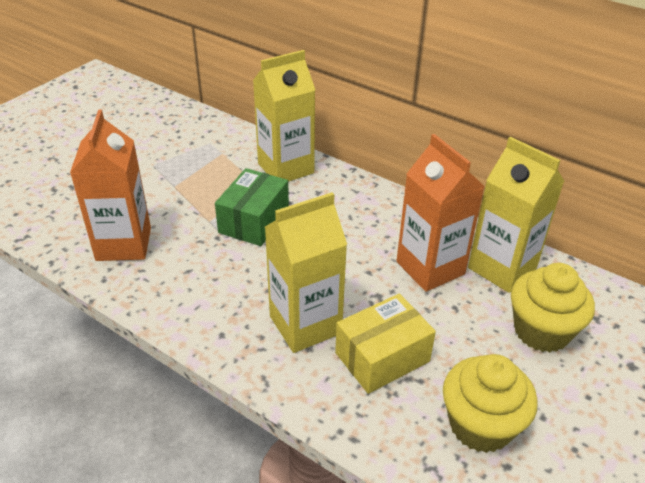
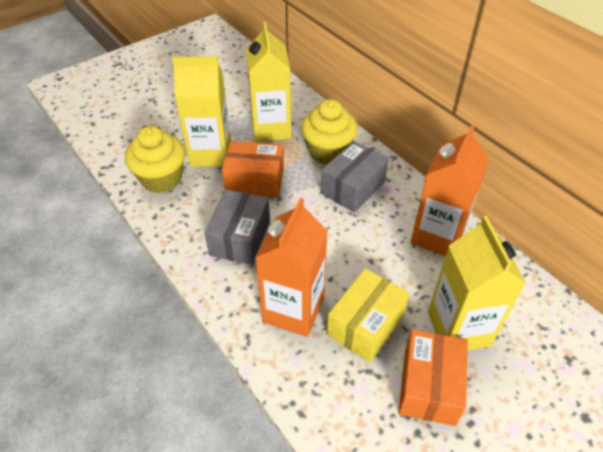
green box: [215,168,289,246] = 1 -> none = 0
grey box: none = 0 -> [205,190,270,265] [321,141,389,213] = 2
orange box: none = 0 -> [222,141,284,198] [399,329,468,426] = 2

